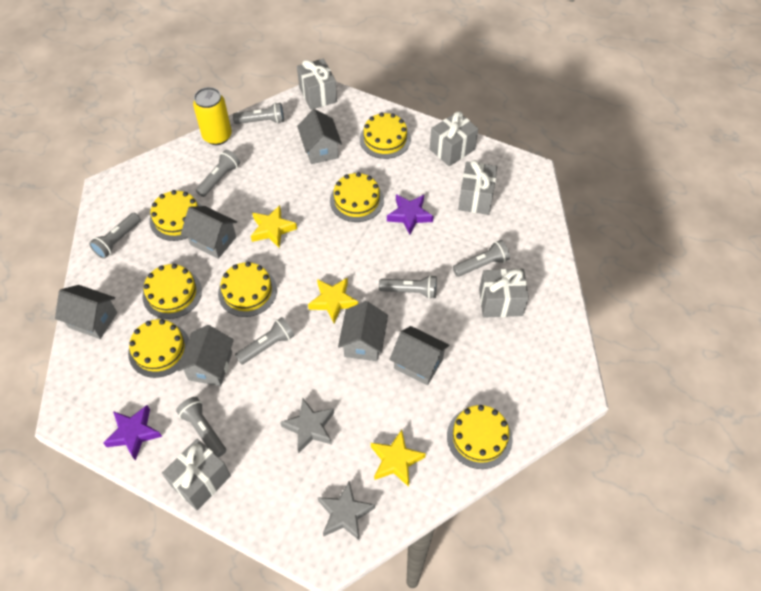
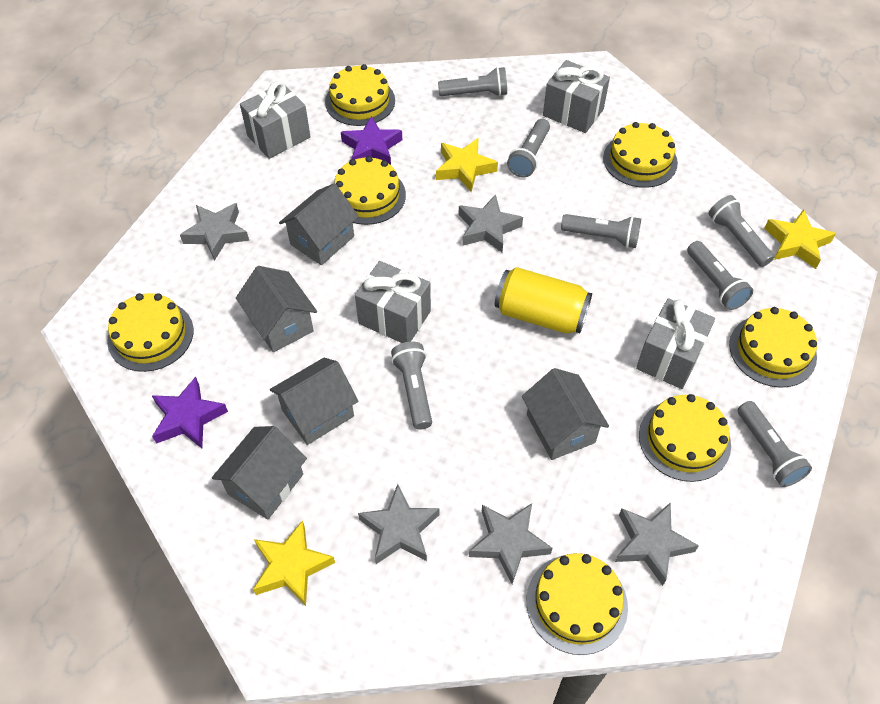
grey gift: [162,439,231,510] [297,59,337,110] [430,111,478,166] [458,160,497,215] [479,269,529,318] = 5 -> [240,81,311,159] [355,261,431,343] [543,60,610,133] [636,298,715,389] = 4
grey house: [55,285,117,339] [177,325,234,386] [181,206,237,259] [297,109,342,164] [338,301,388,361] [390,326,449,385] = 6 -> [212,426,307,519] [236,266,317,352] [270,358,358,445] [279,183,359,265] [522,368,609,460] = 5
grey star: [280,398,334,453] [317,481,375,541] = 2 -> [180,203,249,261] [358,484,440,564] [459,194,523,253] [469,503,552,584] [615,502,699,586] = 5

